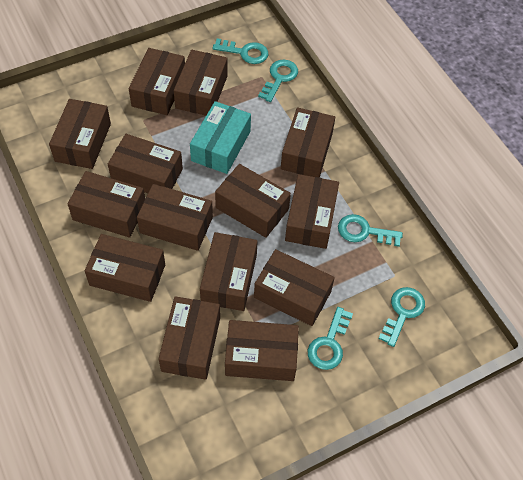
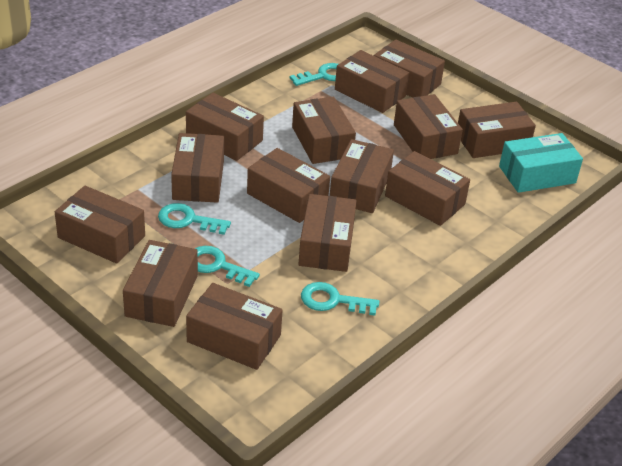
turquoise key: [212,38,268,64] [258,60,298,102] [308,307,353,370] [338,214,403,247] [378,287,425,347] = 5 -> [158,203,231,235] [195,246,260,287] [290,63,338,86] [301,282,379,316] = 4

